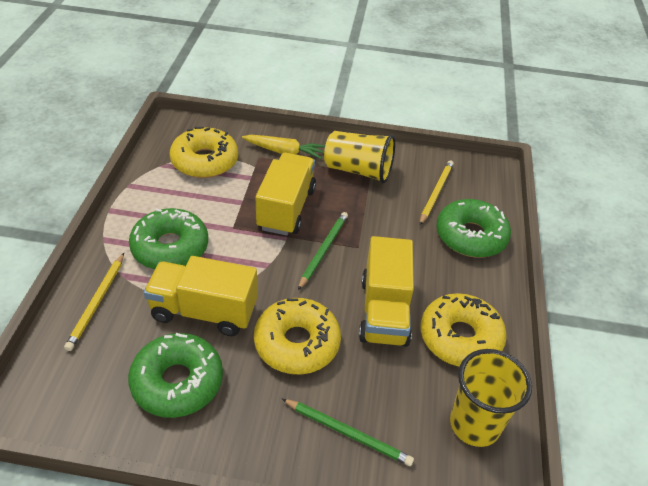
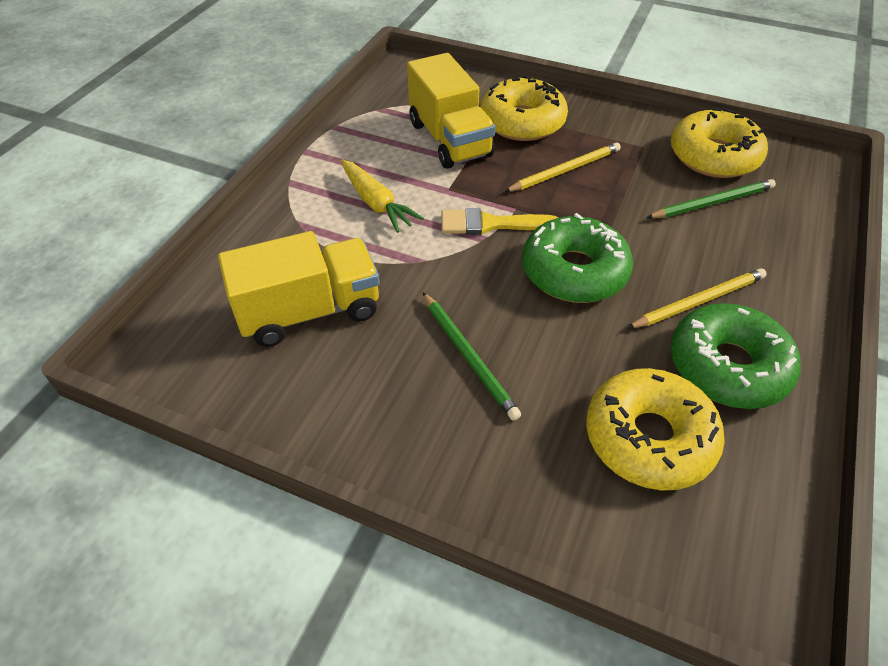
green donut: [128,333,223,418] [129,208,208,269] [436,199,511,258] = 3 -> [522,213,633,303] [670,303,801,409] = 2
yellow brush: none = 0 -> [442,208,558,235] = 1
yellow cup: [324,131,395,184] [450,349,532,447] = 2 -> none = 0
yellow truck: [144,256,258,336] [256,153,316,236] [359,236,414,347] = 3 -> [218,231,380,347] [407,53,496,169] = 2

